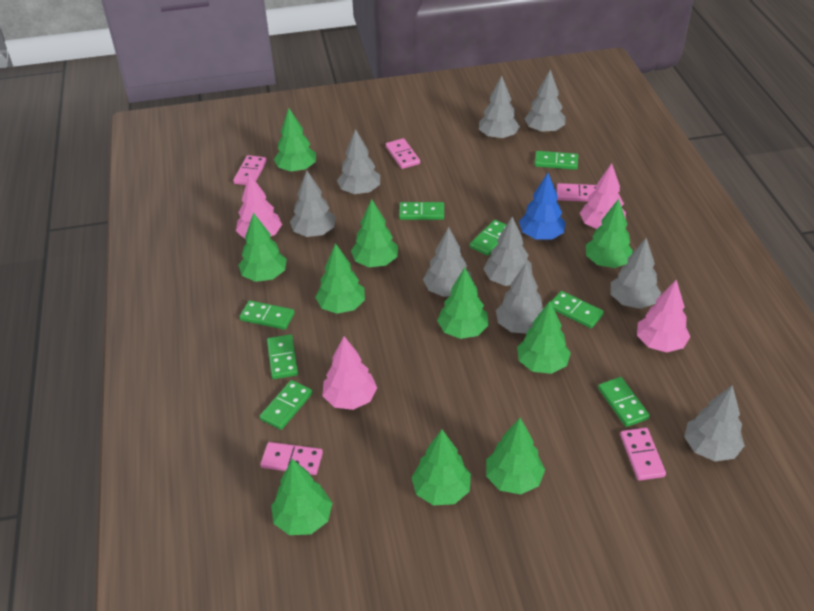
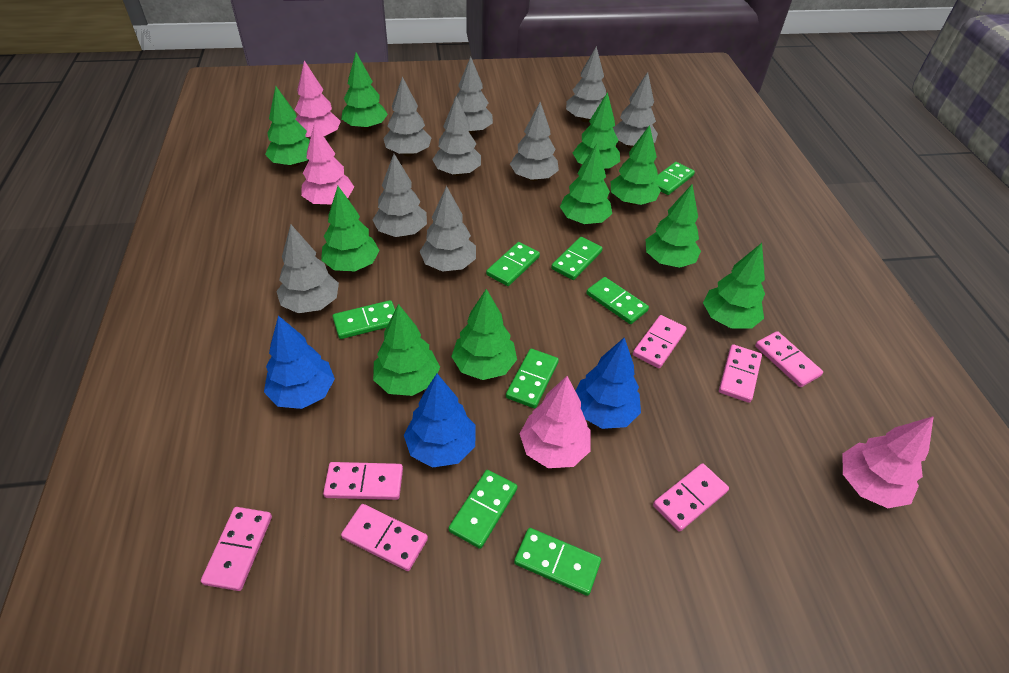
blue tree: [519,173,566,240] = 1 -> [264,316,335,409] [404,374,476,468] [576,338,641,429] = 3
pink domino: [233,155,267,185] [261,442,323,475] [386,138,420,169] [557,183,596,202] [620,428,666,481] = 5 -> [201,507,272,591] [323,462,403,500] [341,504,428,571] [633,315,687,368] [653,463,729,532] [719,344,762,403] [755,331,823,387] = 7

